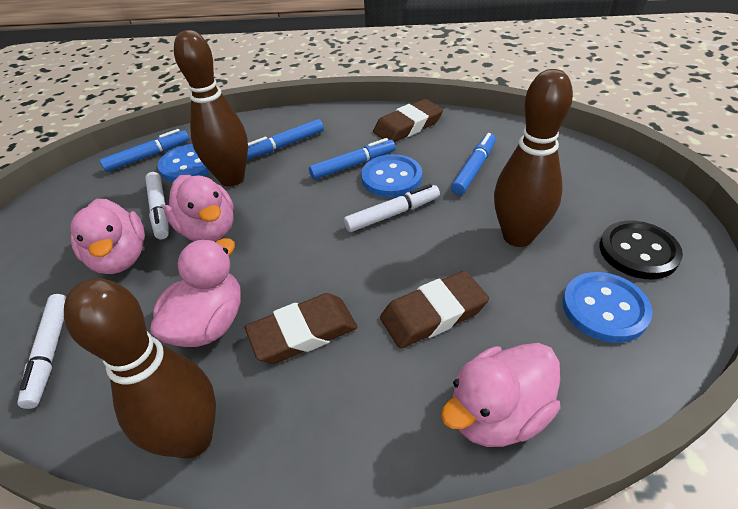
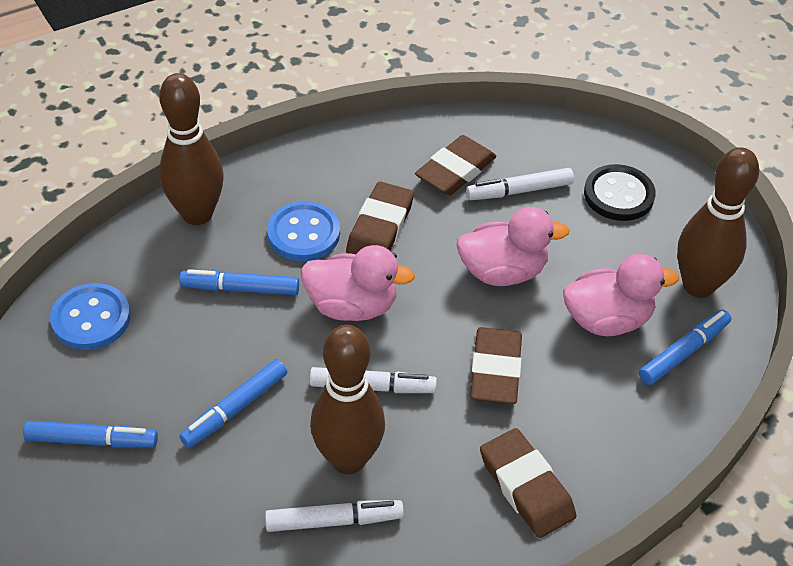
blue button: [158,144,210,182] [361,154,422,198] [562,272,652,343] = 3 -> [50,283,130,350] [267,201,340,261] = 2
brown eraser: [245,293,357,364] [373,99,443,142] [380,271,489,349] = 3 -> [346,181,414,254] [415,135,497,196] [470,327,522,404] [480,428,576,538] = 4
pink duck: [70,199,145,274] [150,238,241,347] [164,175,234,241] [441,343,560,447] = 4 -> [301,245,415,321] [456,207,569,286] [563,254,679,336] = 3

